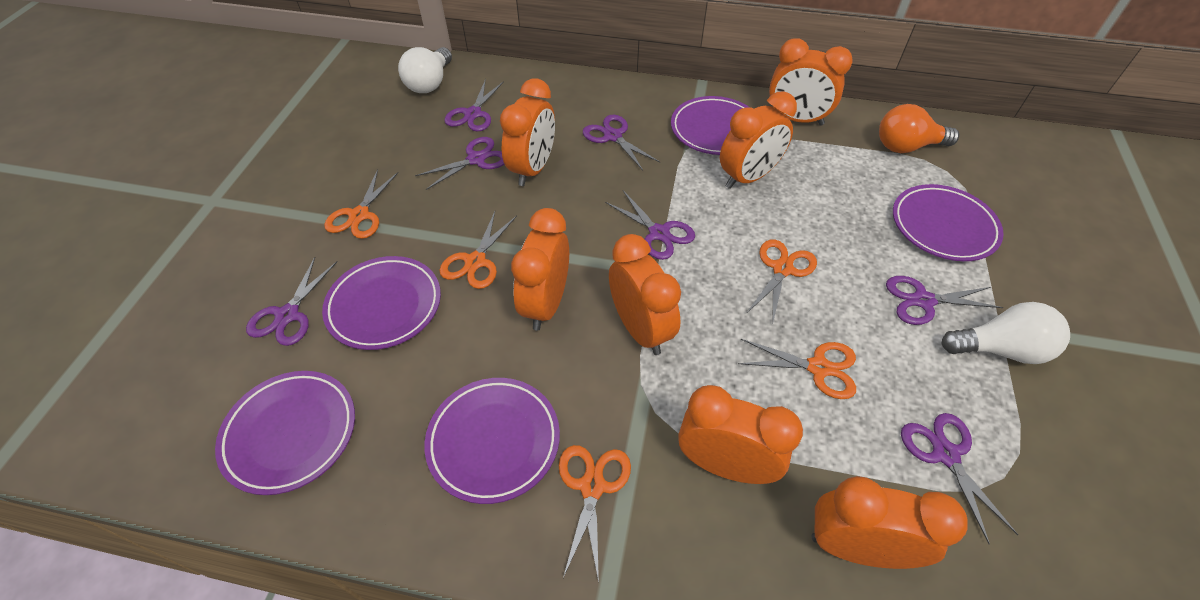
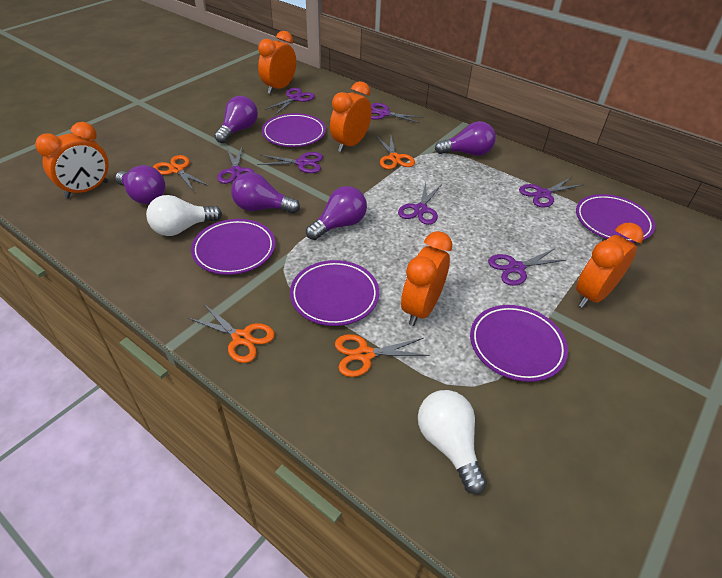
orange clock: [500,78,555,186] [511,208,569,331] [609,234,681,355] [678,385,803,484] [720,91,797,189] [769,38,853,126] [812,476,967,569] = 7 -> [35,122,108,198] [258,31,296,94] [330,81,372,152] [401,231,452,326] [576,222,643,308] = 5
orange light bulb: [879,104,959,153] = 1 -> none = 0
orange scissors: [324,169,399,239] [439,212,517,289] [559,445,631,583] [738,339,856,399] [746,239,817,325] = 5 -> [153,155,209,192] [188,304,275,363] [335,334,429,377] [376,136,415,169] = 4
purple light bulb: none = 0 -> [115,165,165,204] [215,96,258,143] [231,172,300,214] [306,186,367,240] [435,121,496,156] = 5

